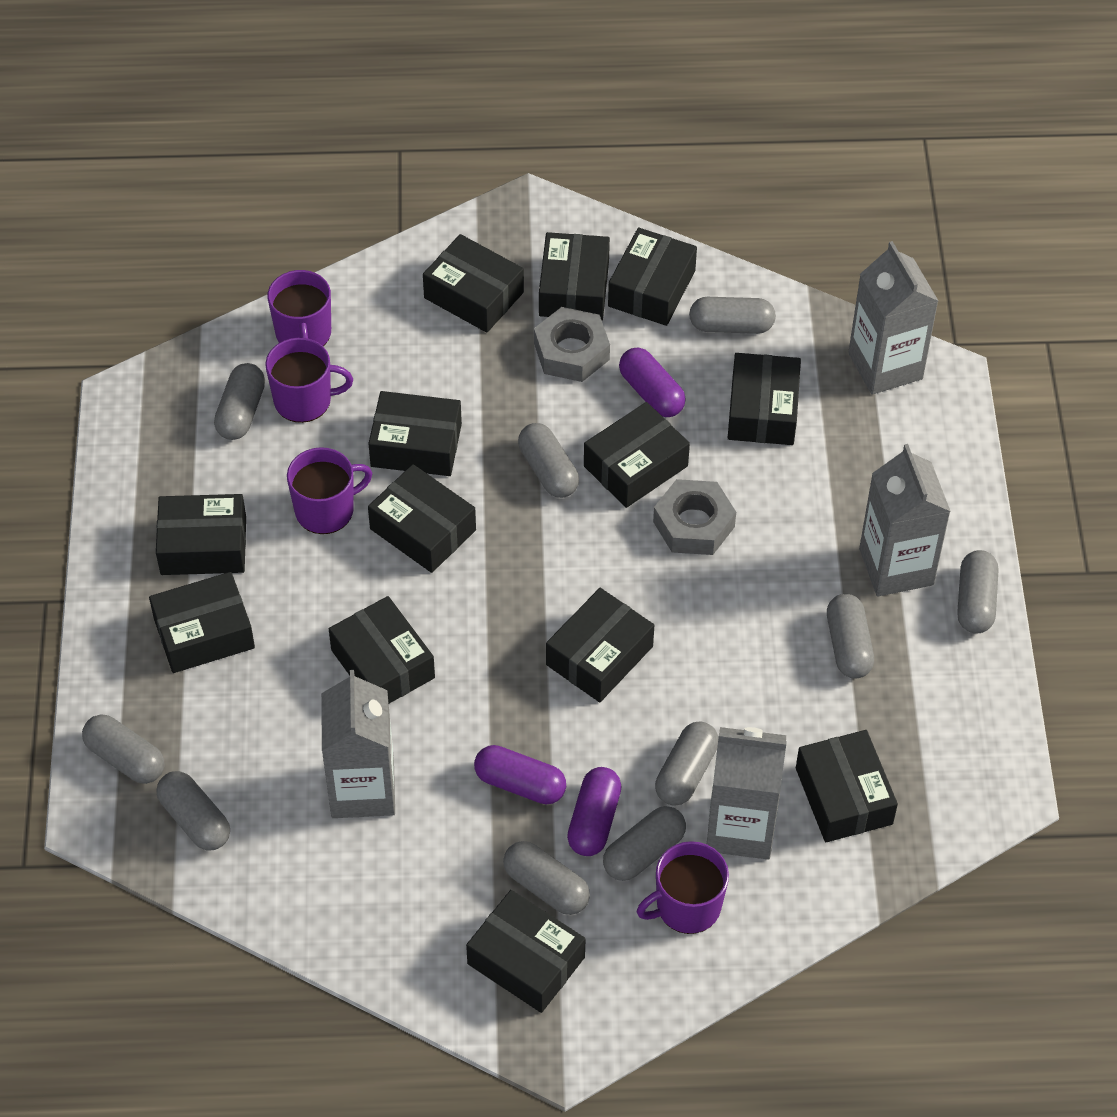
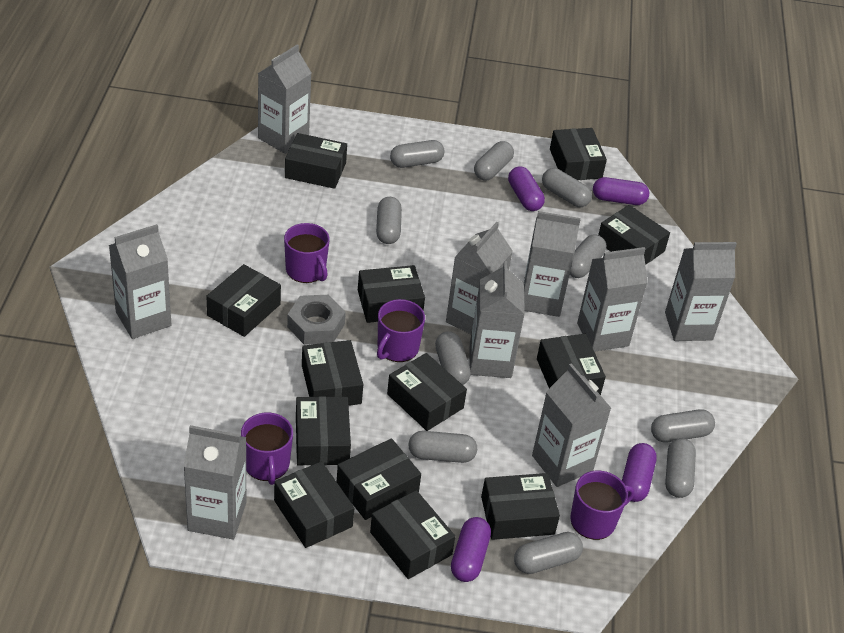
grey carton: [321,670,395,818] [707,727,787,860] [848,241,938,395] [859,444,951,596] = 4 -> [109,224,171,339] [183,425,246,540] [258,45,312,154] [446,222,513,334] [469,261,525,378] [524,211,581,317] [532,364,611,487] [577,247,648,352] [665,242,737,341] = 9
grey nut: [534,307,610,382] [653,479,736,555] = 2 -> [287,295,346,345] = 1
purple capsule: [474,745,566,804] [567,767,621,856] [619,348,686,417] = 3 -> [451,517,491,582] [508,166,545,211] [593,177,649,205] [622,443,657,502] = 4

